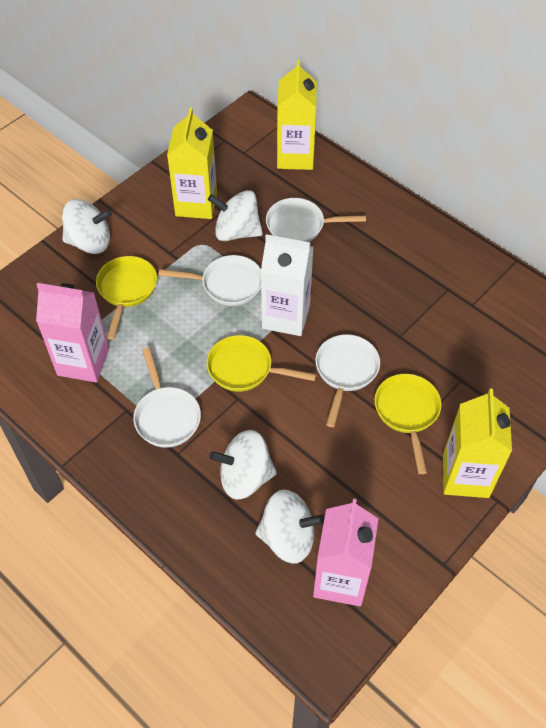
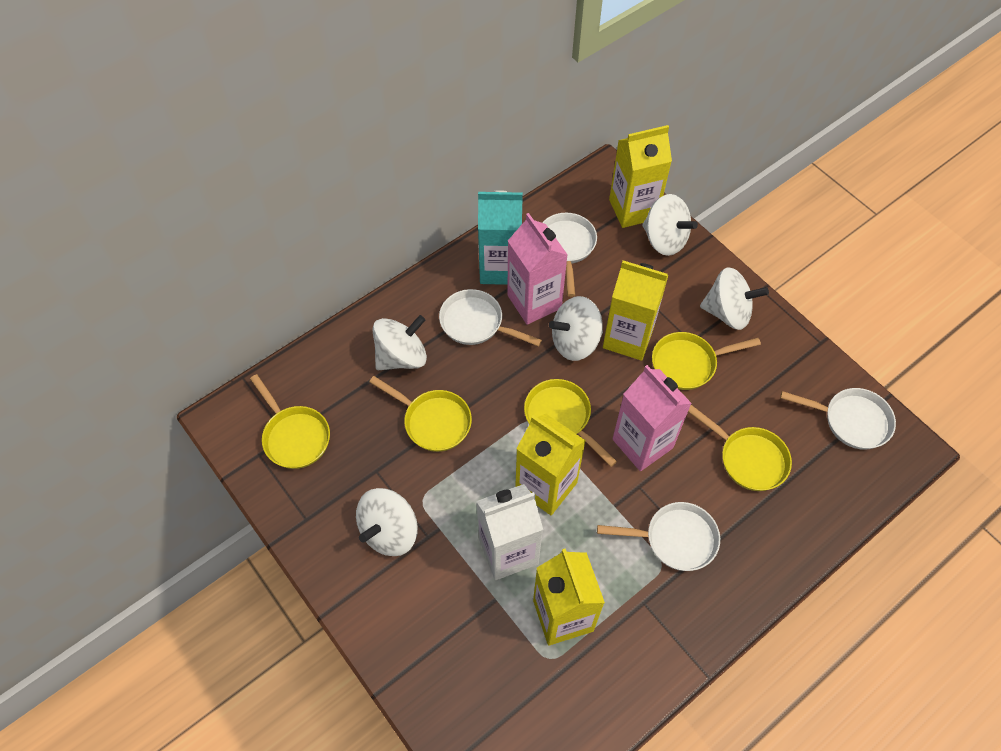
turquoise carton: none = 0 -> [478,190,523,285] = 1
white spinning top: [62,199,112,254] [208,190,263,241] [209,430,277,500] [255,490,325,563] = 4 -> [356,488,418,556] [372,315,427,370] [549,296,603,361] [642,194,698,256] [700,267,769,330] = 5
yellow carton: [167,108,217,219] [277,60,317,170] [443,389,512,498] = 3 -> [515,414,586,515] [533,549,605,646] [603,260,669,361] [609,125,672,228] = 4
yellow pan: [96,256,157,340] [207,335,316,392] [374,374,441,474] = 3 -> [250,374,330,469] [369,376,472,452] [524,379,617,467] [652,332,761,390] [688,405,792,491] = 5

